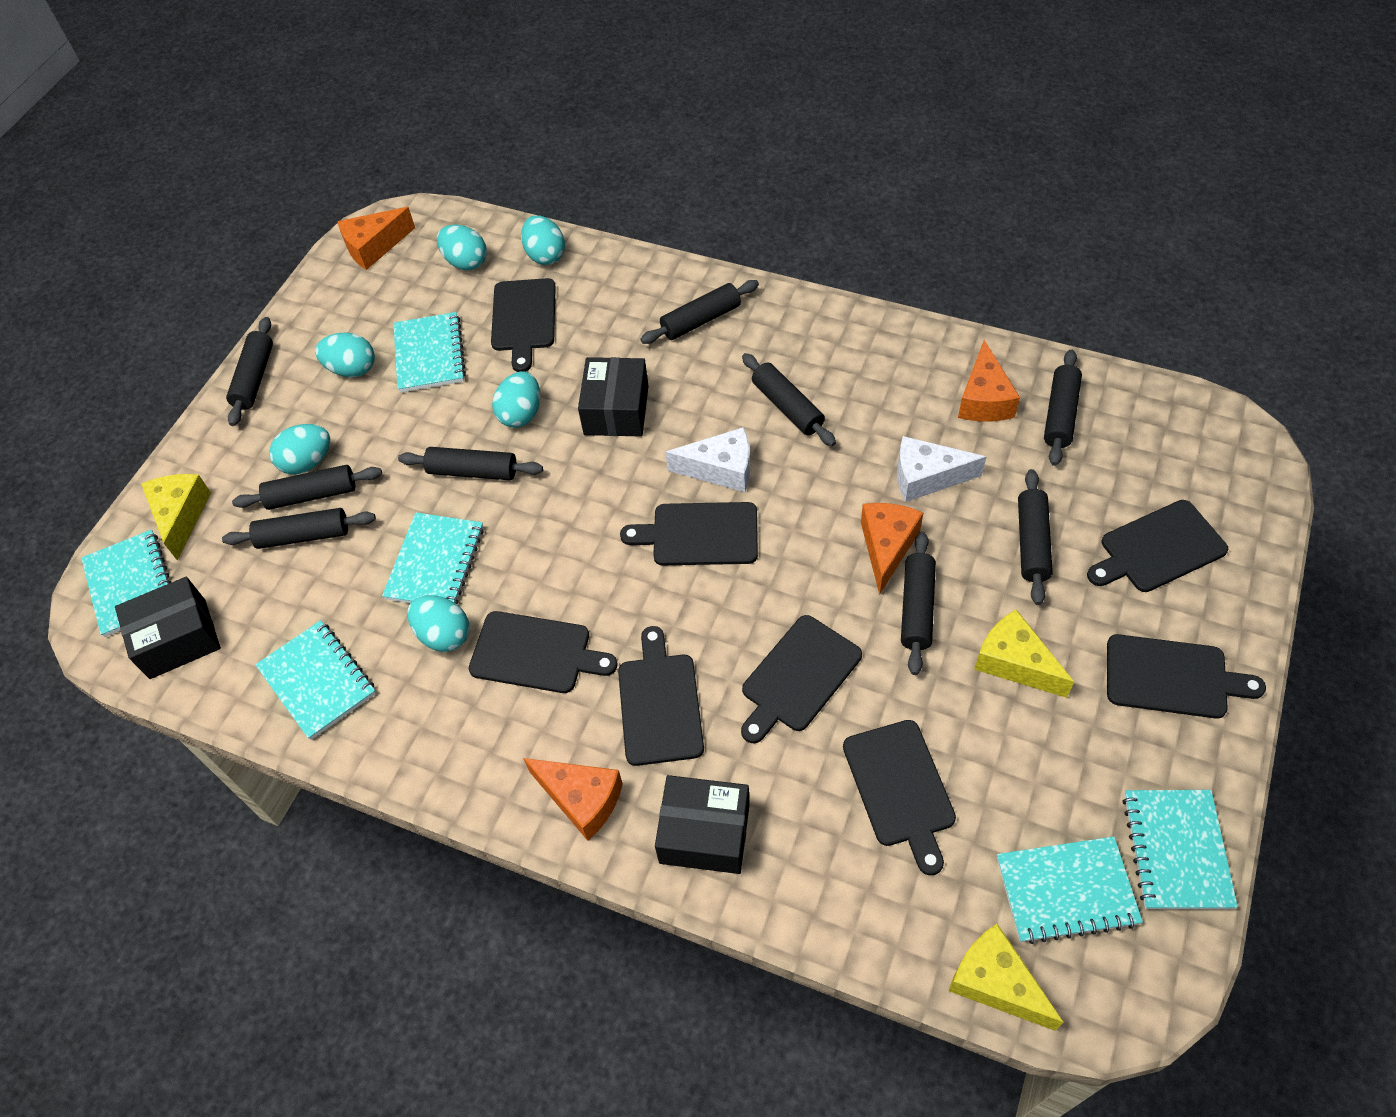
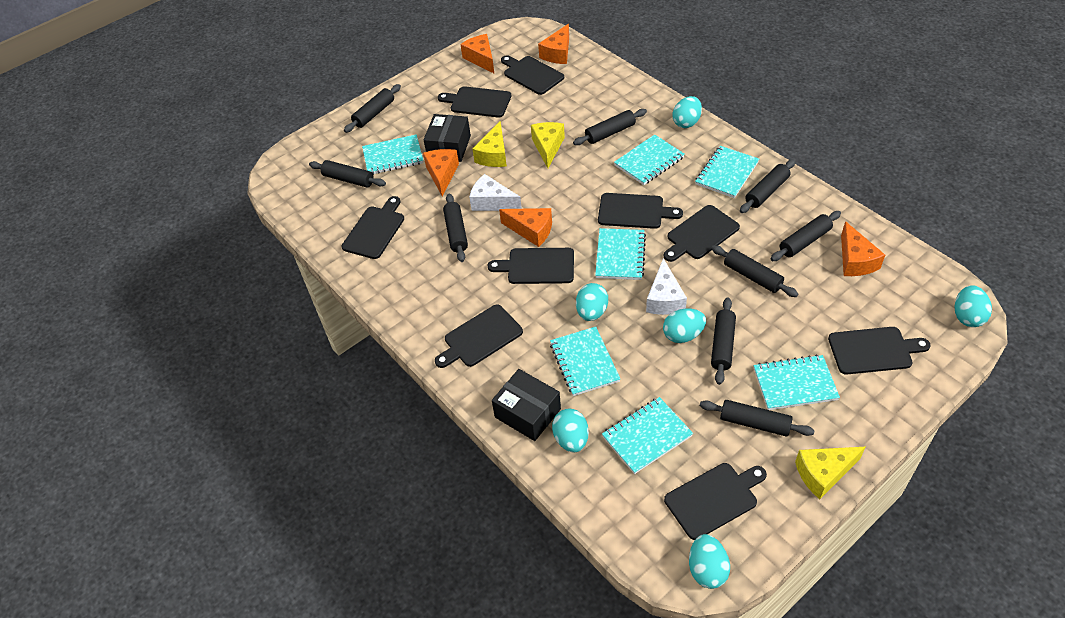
black box: [115,577,221,679] [578,357,648,436] [655,775,750,874] = 3 -> [424,114,471,162] [492,369,561,441] = 2
black cutting board: [469,611,618,693] [491,278,556,372] [618,626,704,766] [620,502,758,565] [741,615,862,743] [843,720,956,876] [1087,500,1228,592] [1107,634,1266,719] = 8 -> [342,196,404,259] [435,304,523,368] [438,86,511,117] [488,248,574,284] [501,55,564,95] [598,193,683,229] [664,205,740,262] [664,463,767,540] [828,327,931,374] = 9
orange cheese: [338,207,415,270] [523,758,623,841] [861,503,923,595] [958,340,1020,421] = 4 -> [423,149,459,197] [460,34,494,73] [499,208,552,247] [538,24,569,64] [841,221,885,276] = 5
turquoise notebook: [81,529,171,637] [255,620,376,740] [382,512,484,604] [393,312,466,393] [997,836,1143,944] [1122,790,1238,909] = 6 -> [362,134,423,175] [550,327,620,396] [595,228,646,280] [602,397,693,474] [614,134,685,185] [695,146,759,198] [754,354,840,410] = 7

